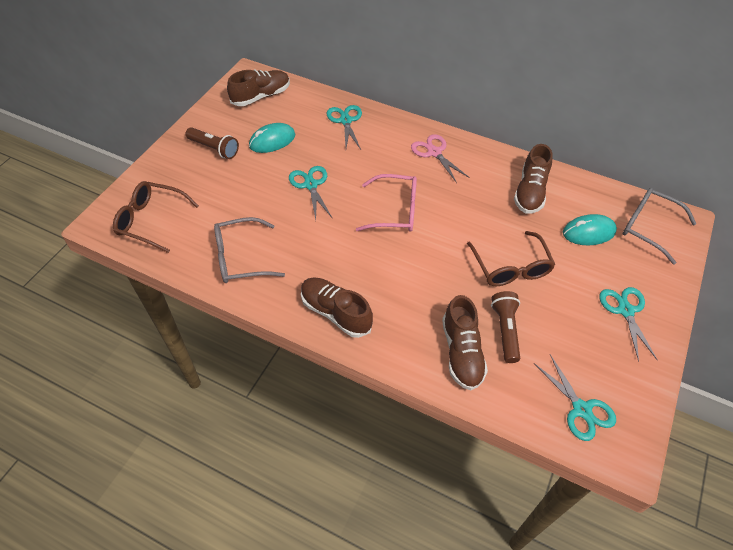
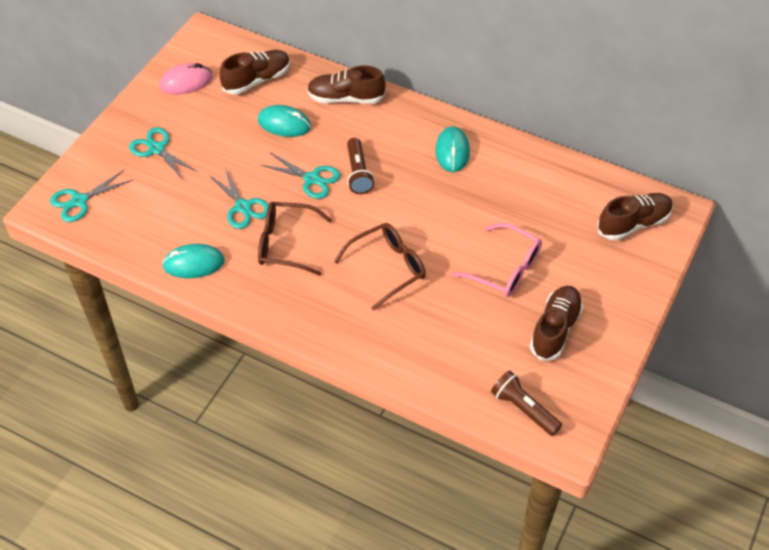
grey glasses: [214,217,285,283] [623,188,697,264] = 2 -> none = 0
pink mouse: none = 0 -> [160,63,213,95] = 1
pink scissors: [411,134,470,183] = 1 -> none = 0
turquoise mouse: [249,123,295,153] [563,214,617,246] = 2 -> [162,244,225,278] [258,105,311,137] [435,126,470,172] = 3

